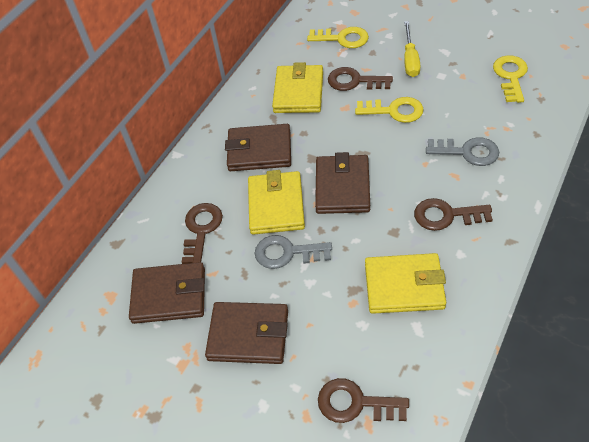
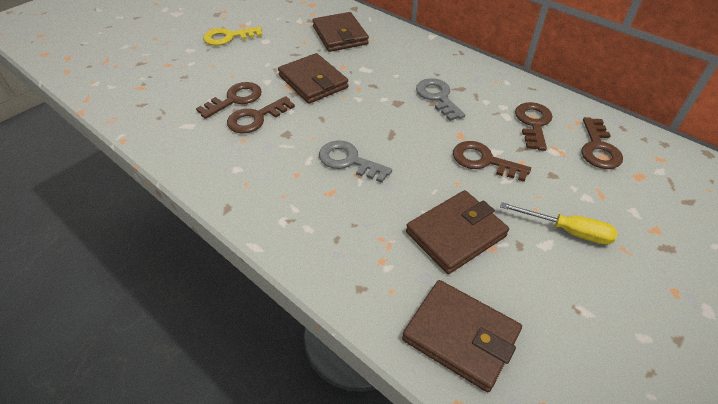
brown key: [182,203,223,264] [318,378,409,423] [328,67,393,91] [414,198,493,231] = 4 -> [196,82,262,119] [227,96,295,133] [453,141,531,182] [515,102,552,151] [581,117,623,169] = 5
yellow key: [307,27,369,48] [355,97,424,123] [493,55,528,103] = 3 -> [203,27,262,45] = 1
yellow wallet: [248,170,305,235] [272,62,323,113] [365,253,446,314] = 3 -> none = 0

